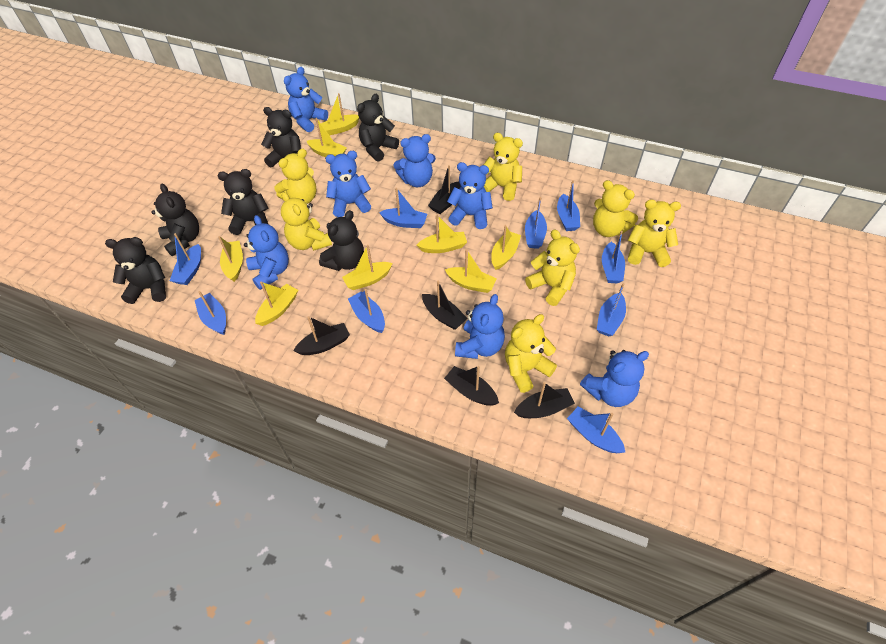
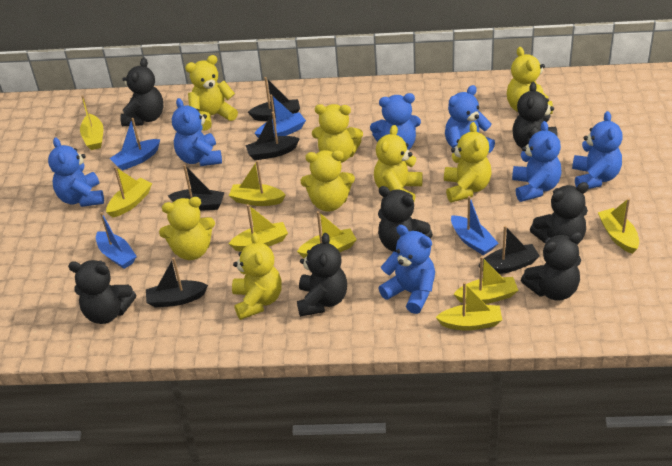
black teddy bear: [105,237,166,304] [152,184,199,256] [218,169,268,235] [261,107,301,167] [319,210,364,271] [357,94,399,162] = 6 -> [68,260,136,324] [120,58,164,126] [297,233,347,317] [378,186,433,252] [513,82,558,148] [521,232,582,301] [530,182,589,245] = 7
blue boat: [170,233,201,285] [195,291,226,335] [348,289,385,333] [379,188,427,228] [525,197,547,249] [557,180,580,231] [567,407,625,453] [597,283,626,336] [602,231,625,283] = 9 -> [96,212,137,269] [110,118,160,170] [254,94,306,138] [451,196,498,255] = 4
yellow teddy bear: [275,149,317,204] [281,192,332,251] [484,133,523,201] [505,314,557,393] [525,230,580,306] [593,180,638,237] [628,200,681,267] = 7 -> [159,197,215,260] [185,55,238,131] [232,232,282,320] [301,150,355,212] [312,104,363,163] [374,125,423,201] [444,122,491,203] [507,47,553,114] = 8

